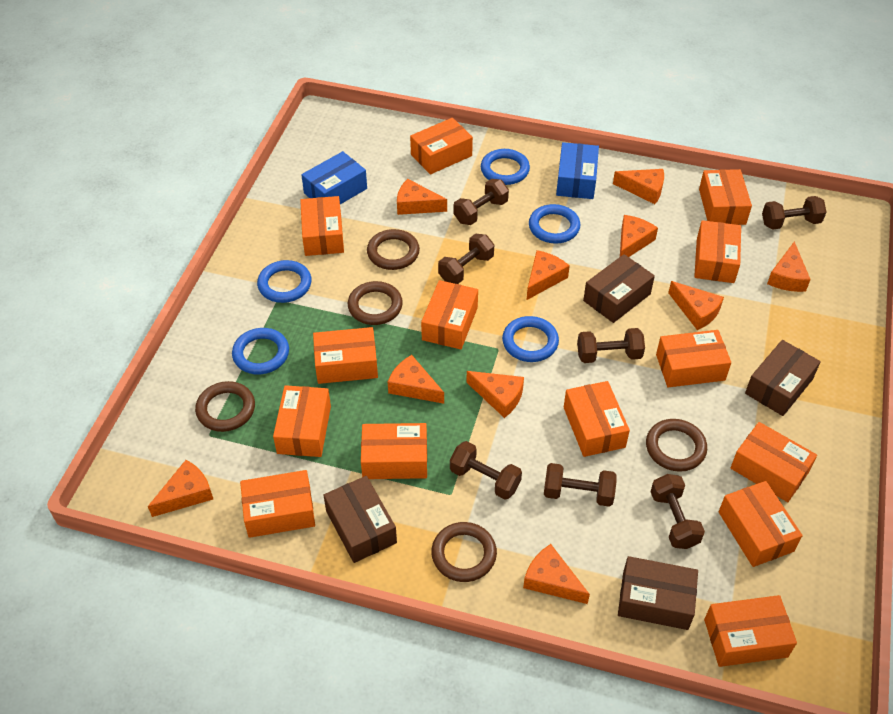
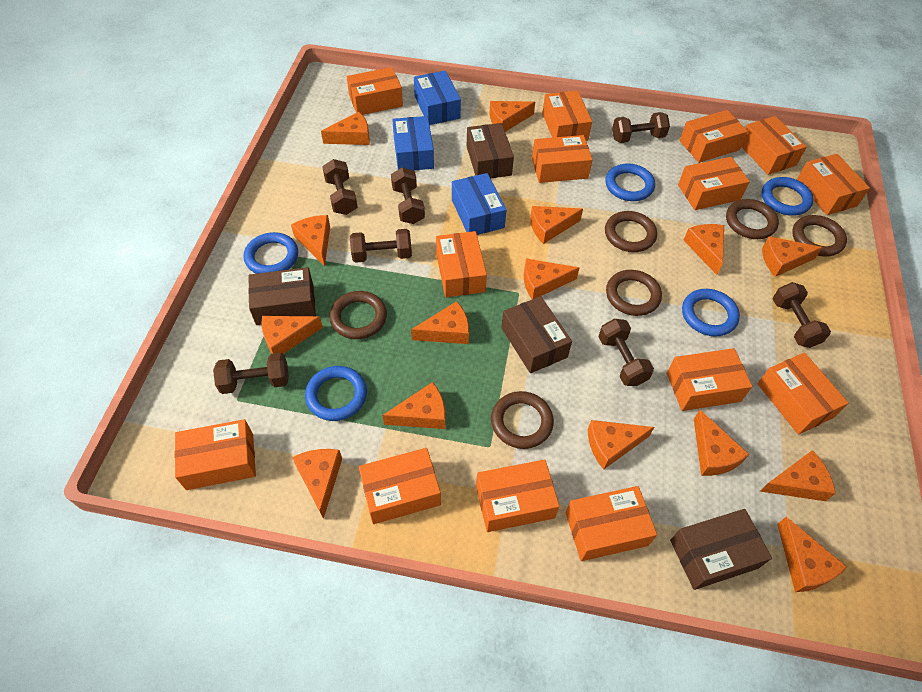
blue box: [301,151,367,204] [556,142,599,199] = 2 -> [392,116,434,170] [414,71,461,125] [452,173,506,235] = 3
brown ring: [195,381,255,432] [348,281,403,325] [367,229,420,270] [431,522,497,582] [646,419,707,472] = 5 -> [329,291,387,339] [491,391,554,449] [605,211,657,252] [606,270,662,316] [726,199,779,239] [792,215,847,257] = 6
orange cheese: [148,460,213,517] [388,355,444,404] [397,179,447,215] [466,371,524,418] [523,544,590,604] [527,250,570,300] [613,169,664,204] [620,215,658,257] [668,281,724,330] [767,241,811,292] = 10 -> [261,316,323,354] [291,215,330,266] [292,449,342,519] [321,112,370,145] [382,382,445,429] [411,301,469,344] [489,101,535,132] [524,258,579,299] [530,206,583,244] [588,420,654,469] [684,224,724,275] [694,410,750,476] [760,450,836,501] [762,237,823,277] [777,517,847,592] = 15

